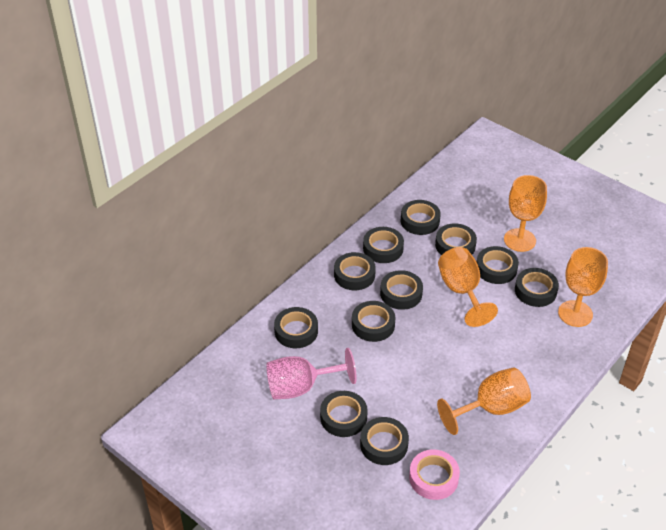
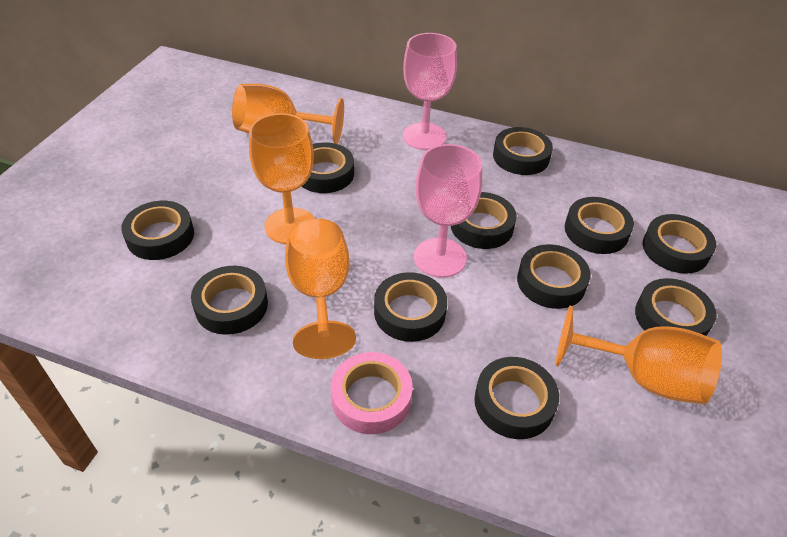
pink goblet: [266,348,357,399] = 1 -> [403,33,457,150] [414,144,482,278] = 2

